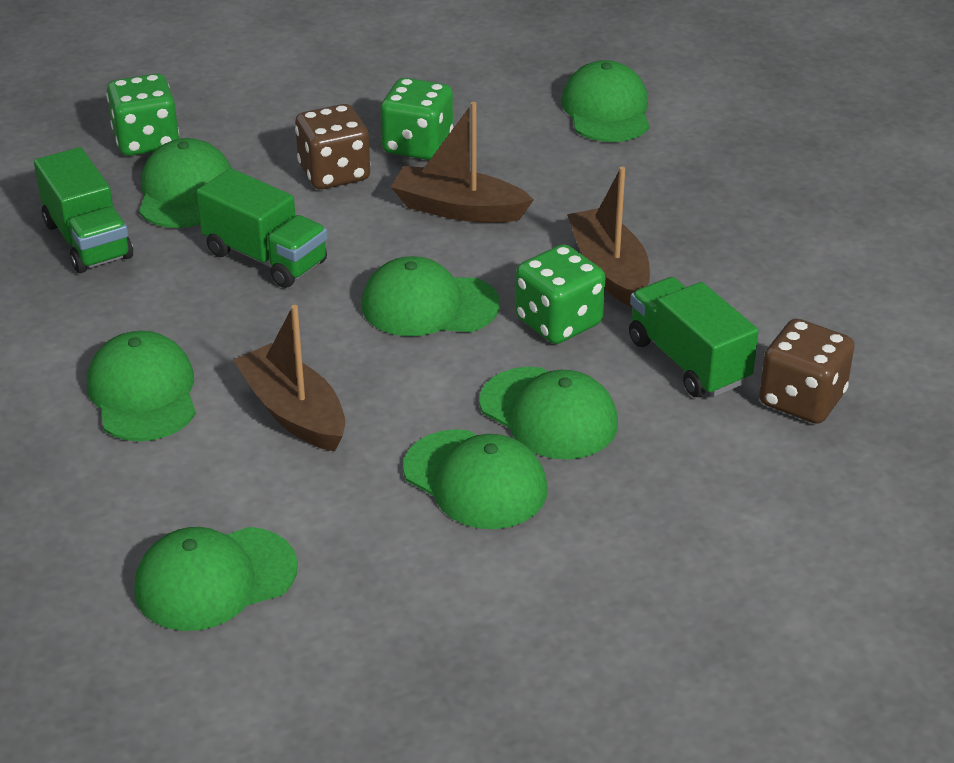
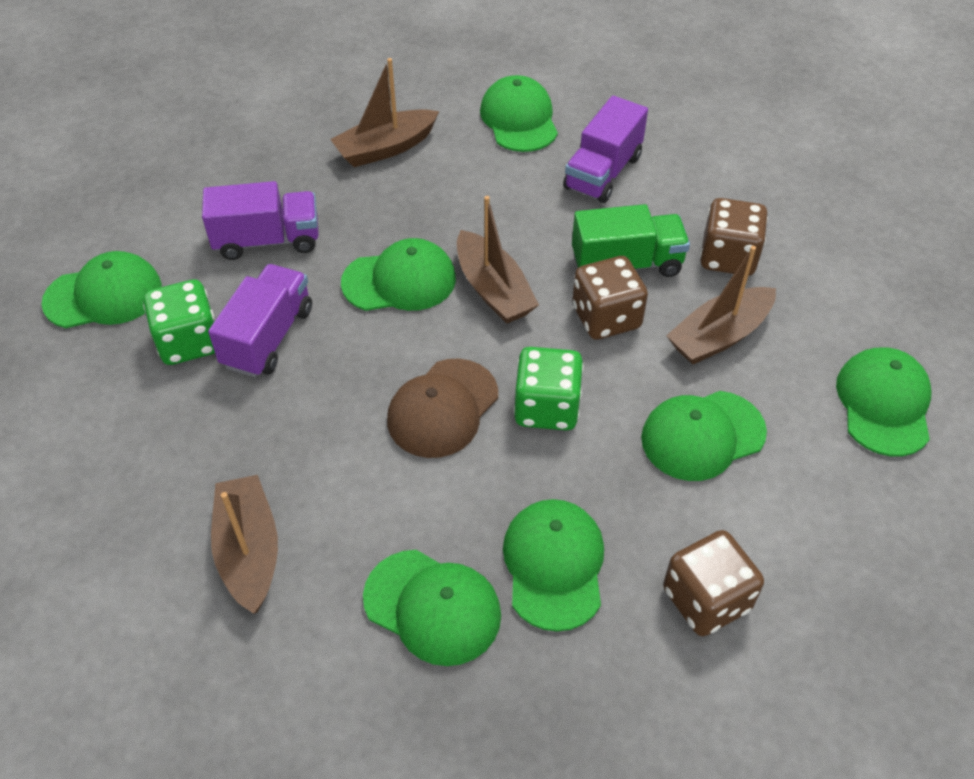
brown boat: [233,305,345,452] [391,102,534,223] [567,167,650,308] = 3 -> [211,475,278,614] [330,58,439,167] [457,196,539,324] [666,246,776,365] = 4
brown cap: none = 0 -> [387,358,498,458] = 1
brown dice: [295,104,370,189] [759,319,854,424] = 2 -> [572,256,648,340] [663,530,764,636] [700,198,768,276] = 3
green dice: [106,73,179,156] [381,78,453,160] [515,244,605,344] = 3 -> [143,279,215,365] [514,347,583,431] = 2
green truck: [34,147,133,273] [196,168,328,288] [629,277,759,397] = 3 -> [572,204,690,277] = 1
purple truck: none = 0 -> [202,181,319,260] [208,264,312,377] [563,96,648,203] = 3

